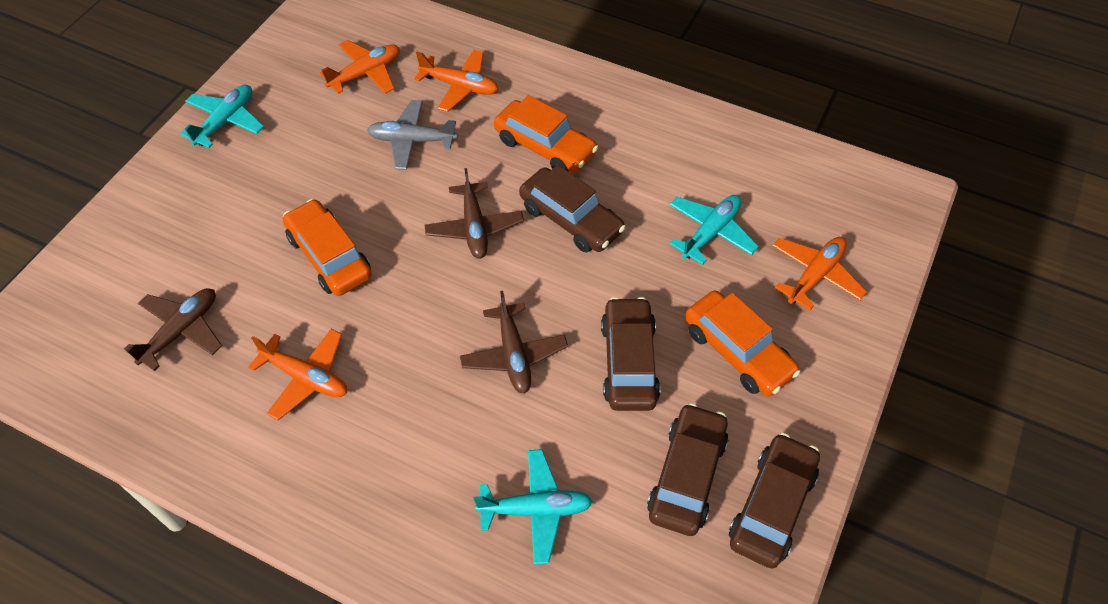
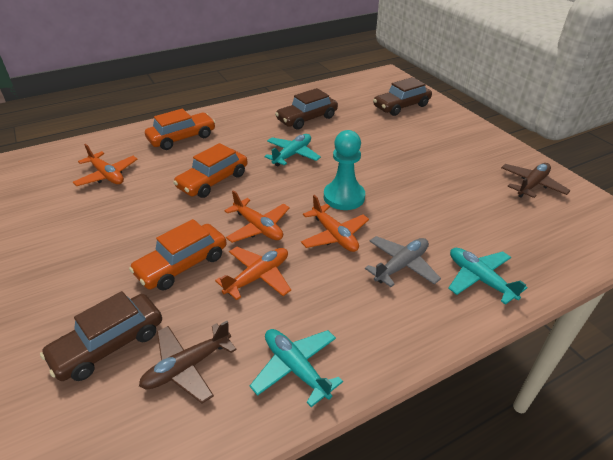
brown car: [519,165,626,253] [601,297,661,411] [647,403,728,536] [729,433,820,568] = 4 -> [40,291,162,381] [275,88,338,130] [373,77,432,116] = 3
brown plane: [124,288,222,371] [424,168,524,259] [460,291,568,394] = 3 -> [139,321,236,403] [501,163,571,198] = 2
turquoise pawn: none = 0 -> [324,130,365,210] = 1

